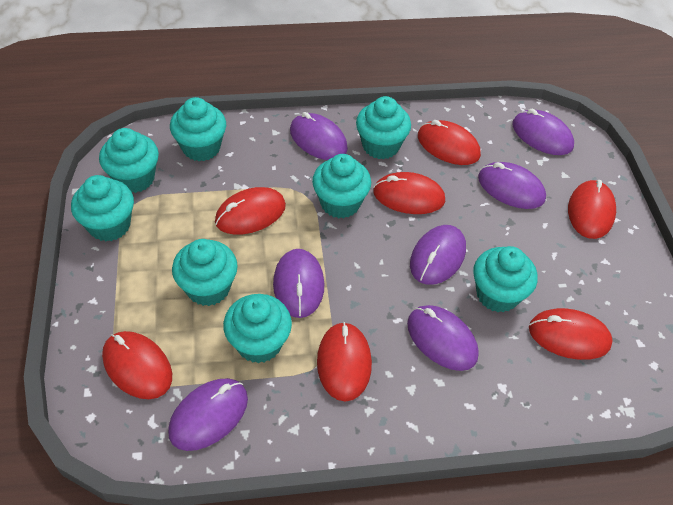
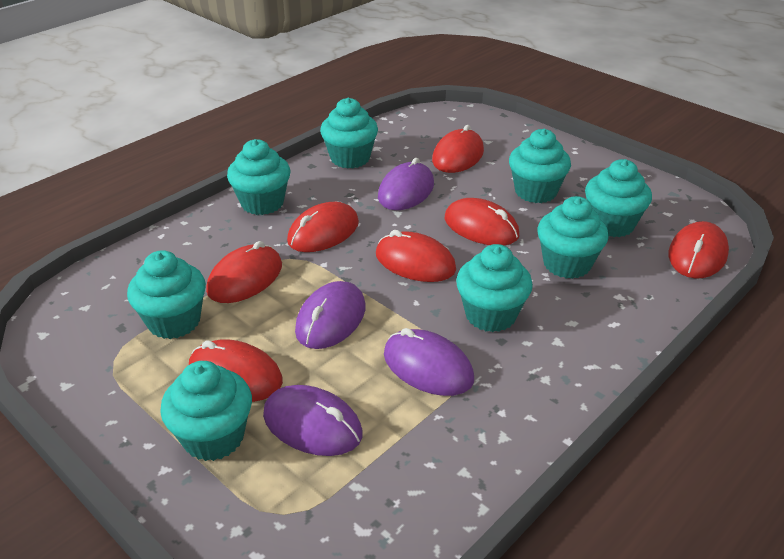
purple mouse: [168,378,248,451] [273,249,324,318] [290,112,348,160] [407,305,479,371] [410,225,466,285] [478,162,546,209] [512,109,574,155] = 7 -> [263,385,363,456] [295,281,365,349] [378,158,434,210] [384,328,474,396] = 4

